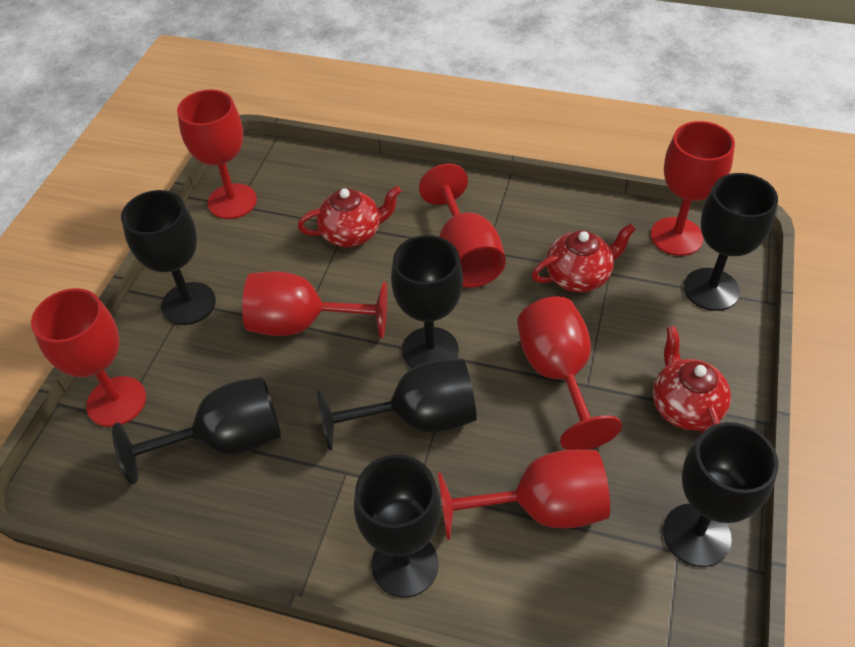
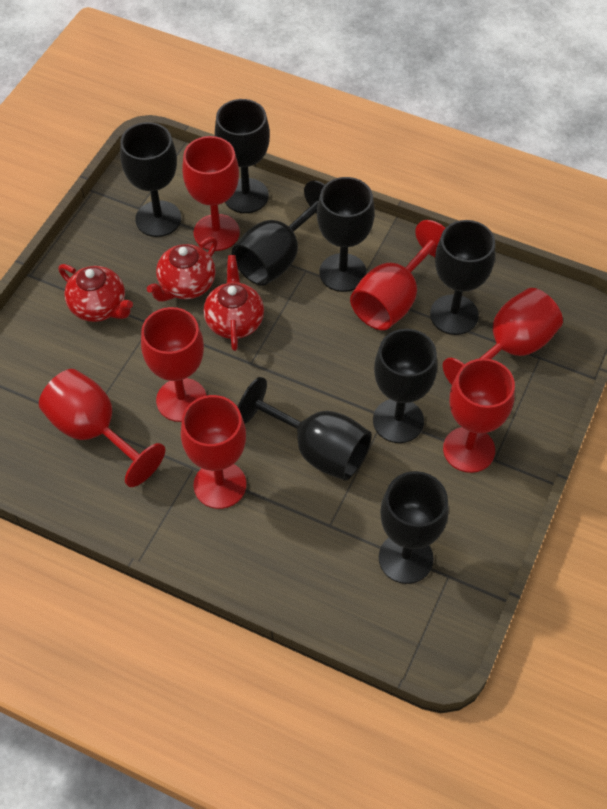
black goblet: [112,376,281,484] [121,190,216,325] [317,359,477,451] [354,454,441,598] [391,235,463,368] [663,422,779,567] [684,173,778,311] = 7 -> [120,122,181,237] [215,99,270,213] [232,180,325,286] [238,377,372,481] [317,177,375,292] [373,329,437,443] [379,471,449,584] [430,220,495,335] = 8

